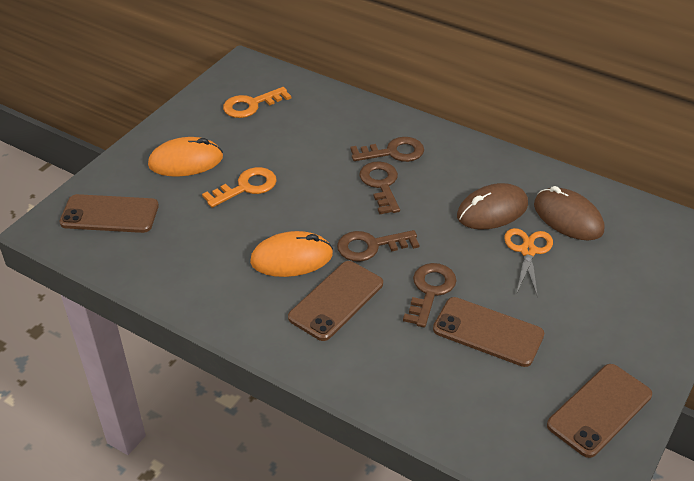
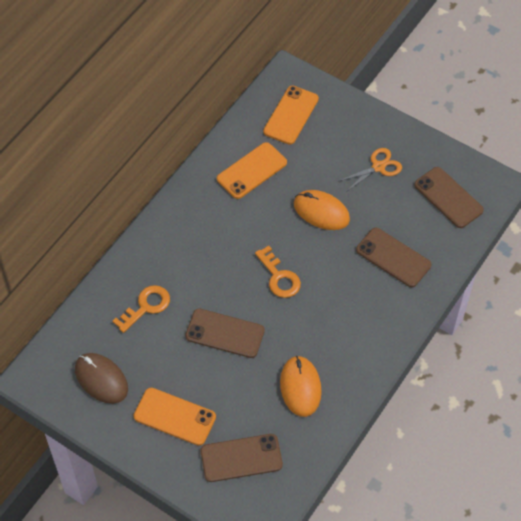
brown key: [337,230,419,262] [350,137,424,162] [359,161,400,214] [403,263,456,327] = 4 -> none = 0
brown mouse: [457,183,528,230] [534,186,604,241] = 2 -> [75,353,128,404] = 1
orange phone: none = 0 -> [134,388,216,446] [217,142,287,199] [263,86,319,145] = 3

